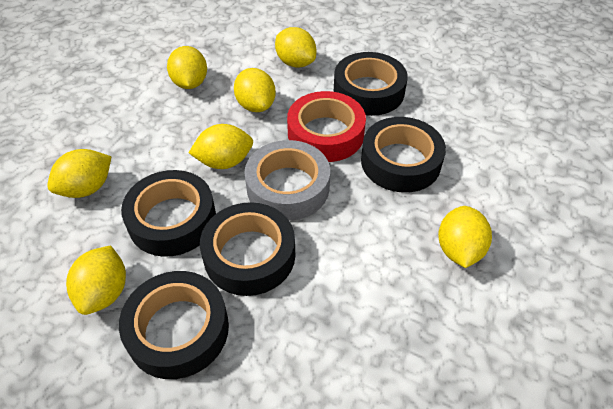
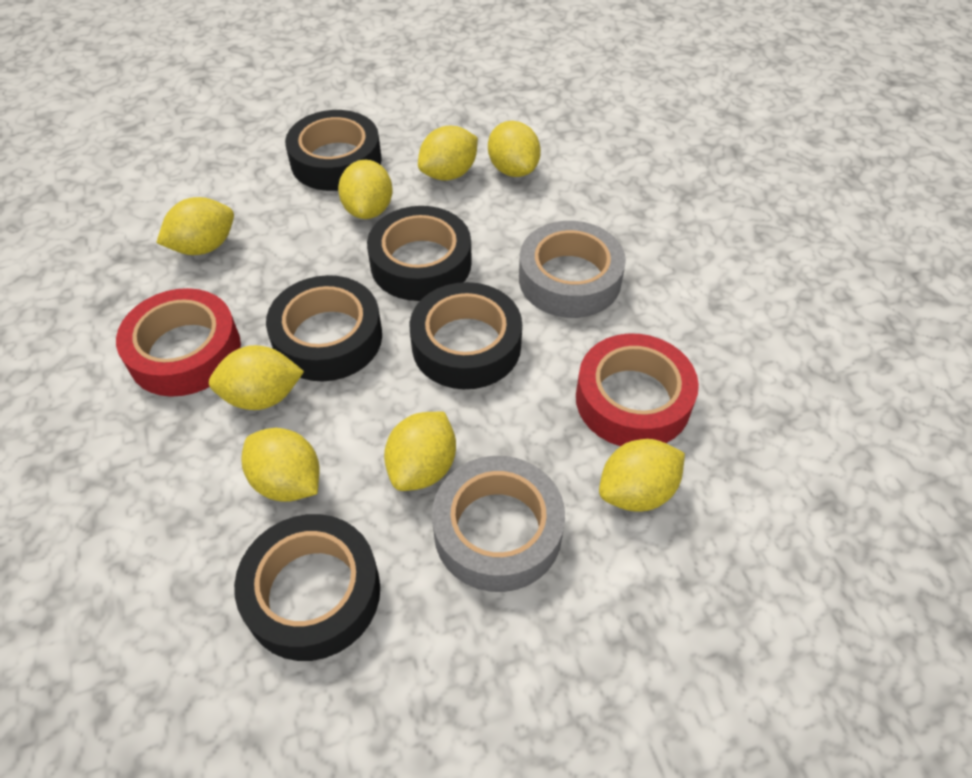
grey tape: [244,140,330,220] = 1 -> [432,456,565,592] [519,221,626,318] = 2
red tape: [287,91,366,162] = 1 -> [116,288,241,397] [576,334,699,446] = 2
yellow lemon: [47,149,112,198] [66,246,126,315] [167,46,207,89] [189,124,253,169] [234,68,276,112] [275,27,316,68] [438,206,492,268] = 7 -> [156,197,234,255] [209,345,304,410] [242,428,320,502] [338,160,393,219] [384,412,456,491] [418,126,478,181] [488,121,541,177] [599,439,685,512] = 8

